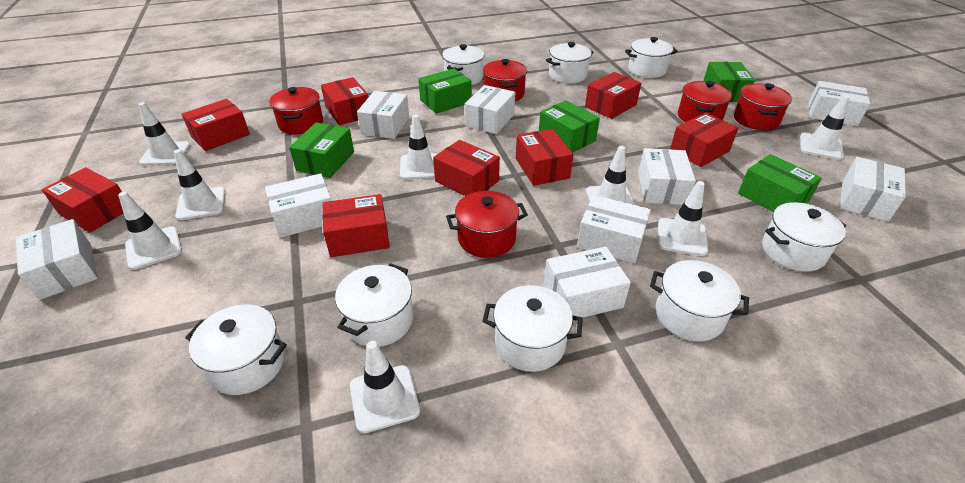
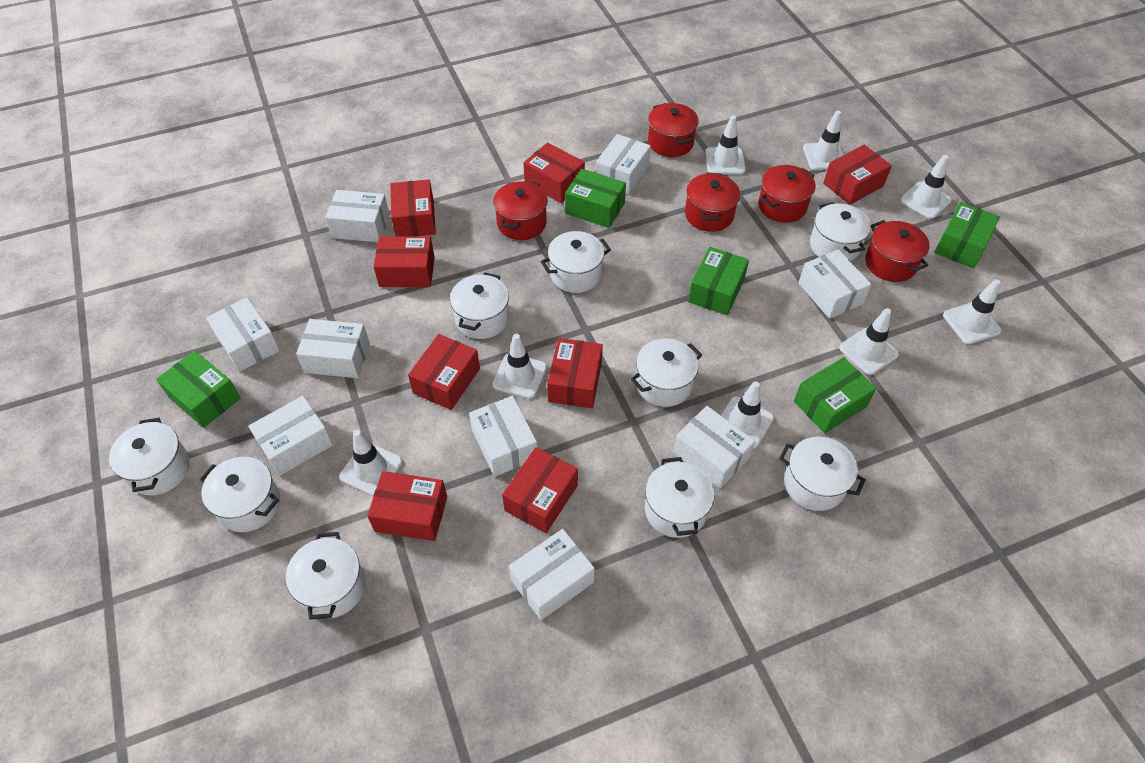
white pot: [185,304,287,395] [335,263,413,347] [442,44,484,85] [482,285,583,372] [546,42,594,83] [625,37,678,78] [650,260,749,341] [762,202,846,272] = 8 -> [109,418,190,495] [199,457,280,532] [286,532,365,620] [450,272,509,339] [541,231,611,293] [631,338,702,407] [645,457,714,538] [779,437,866,511] [810,202,871,261] = 9

